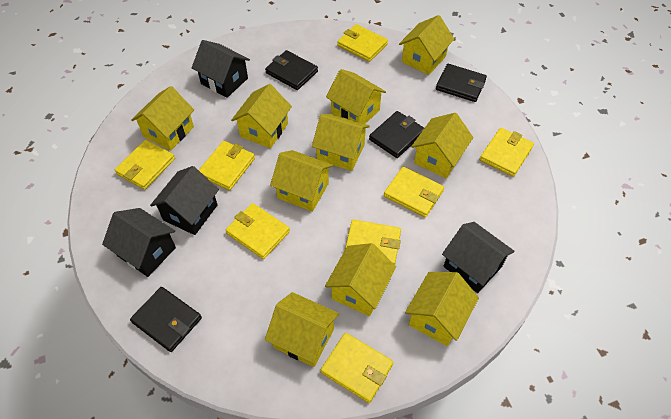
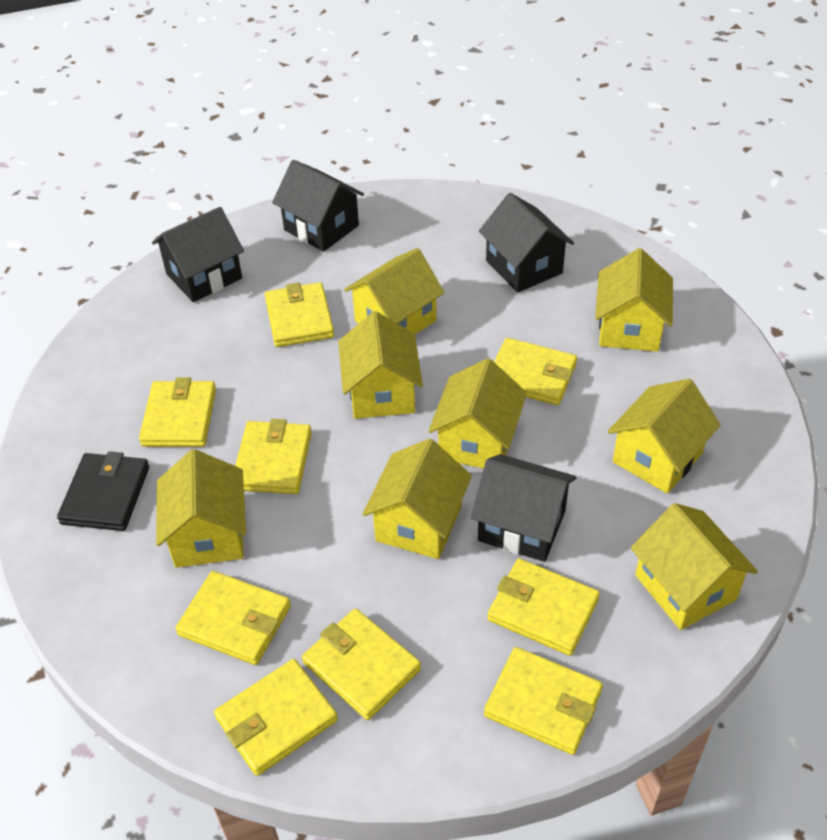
black wallet: [130,287,202,352] [265,50,318,90] [369,111,424,158] [436,64,487,102] = 4 -> [57,451,149,531] = 1
yellow house: [131,86,194,151] [231,84,292,148] [265,292,339,367] [270,150,333,212] [312,114,370,171] [325,243,396,316] [326,69,386,124] [399,15,454,75] [405,272,479,346] [411,113,473,179] = 10 -> [156,449,246,568] [338,311,423,419] [344,248,444,335] [363,439,472,559] [429,358,527,469] [595,248,673,352] [608,379,721,494] [631,503,758,630] = 8
yellow wallet: [115,140,175,190] [199,141,255,190] [226,203,290,259] [321,333,393,403] [337,24,388,62] [345,220,401,265] [384,167,444,217] [480,128,534,177] = 8 -> [139,377,216,447] [175,571,291,665] [214,659,338,776] [235,419,312,494] [265,283,334,347] [302,608,421,720] [484,647,603,755] [488,558,600,656] [494,338,577,405] = 9

